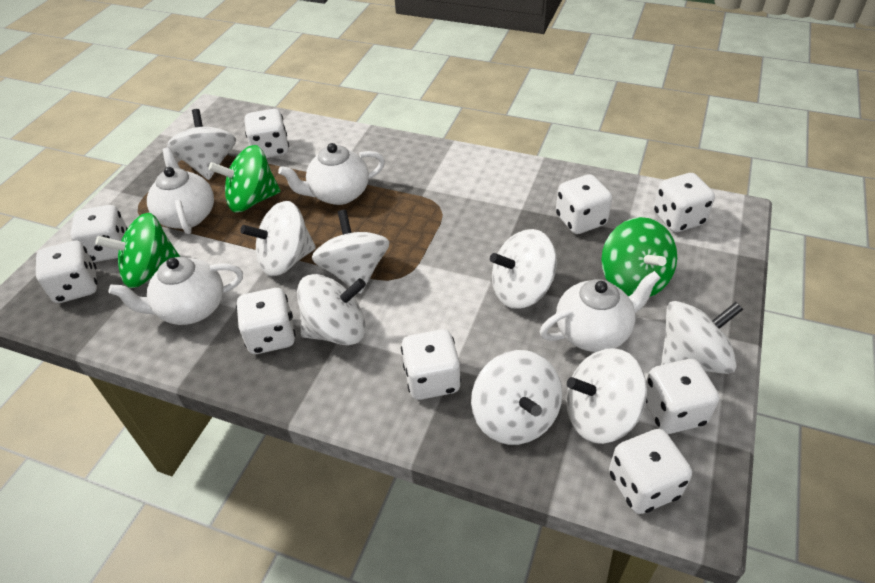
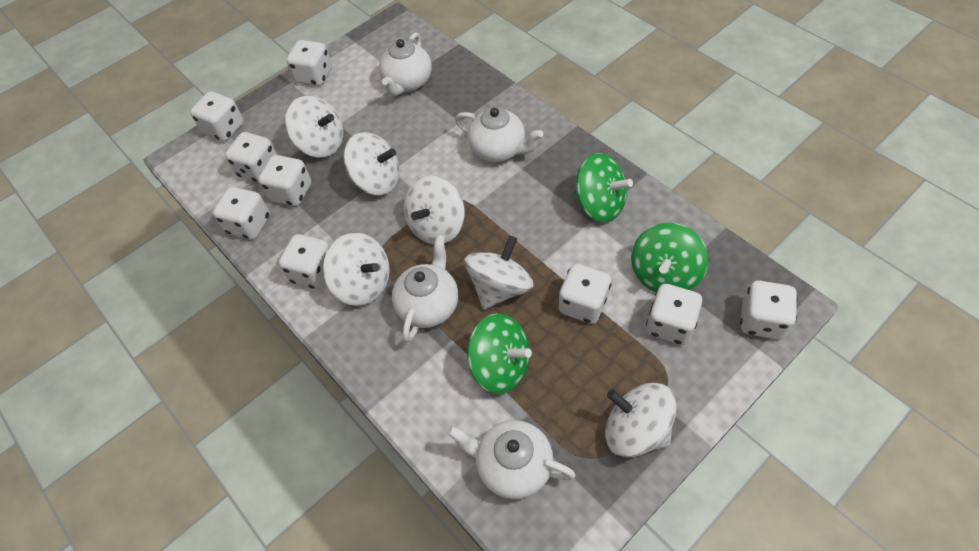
white spinning top: [167,109,236,180] [240,201,316,277] [297,274,366,345] [312,210,390,294] [471,350,562,445] [490,229,557,309] [566,348,647,444] [661,301,743,374] = 8 -> [285,96,343,158] [323,233,390,306] [343,132,400,195] [404,176,465,244] [464,236,534,309] [605,383,677,457] = 6

